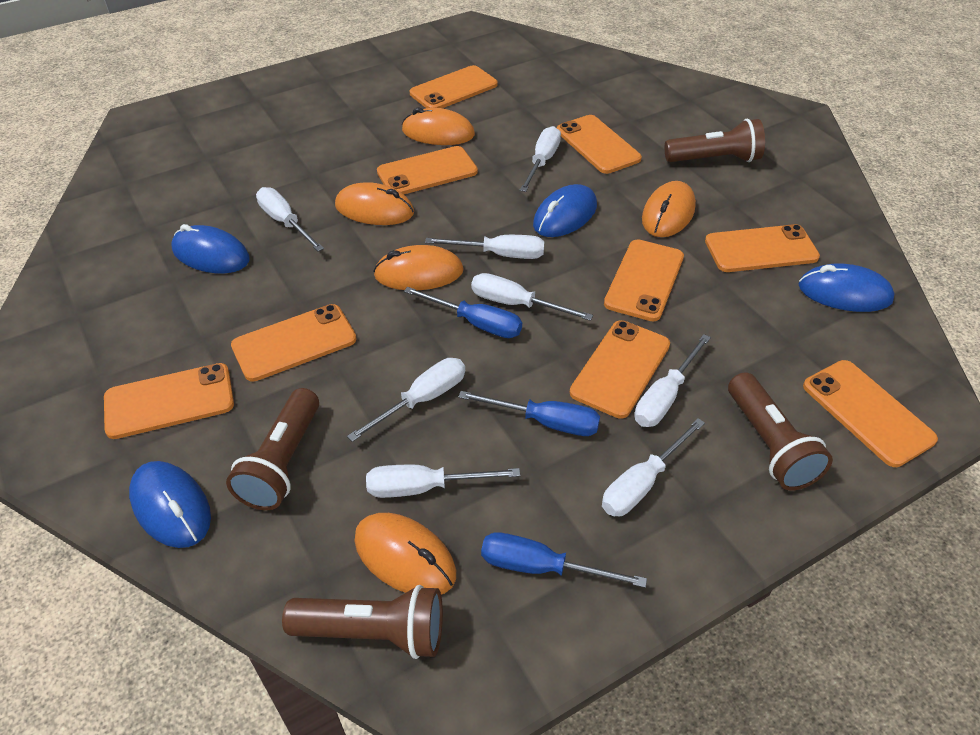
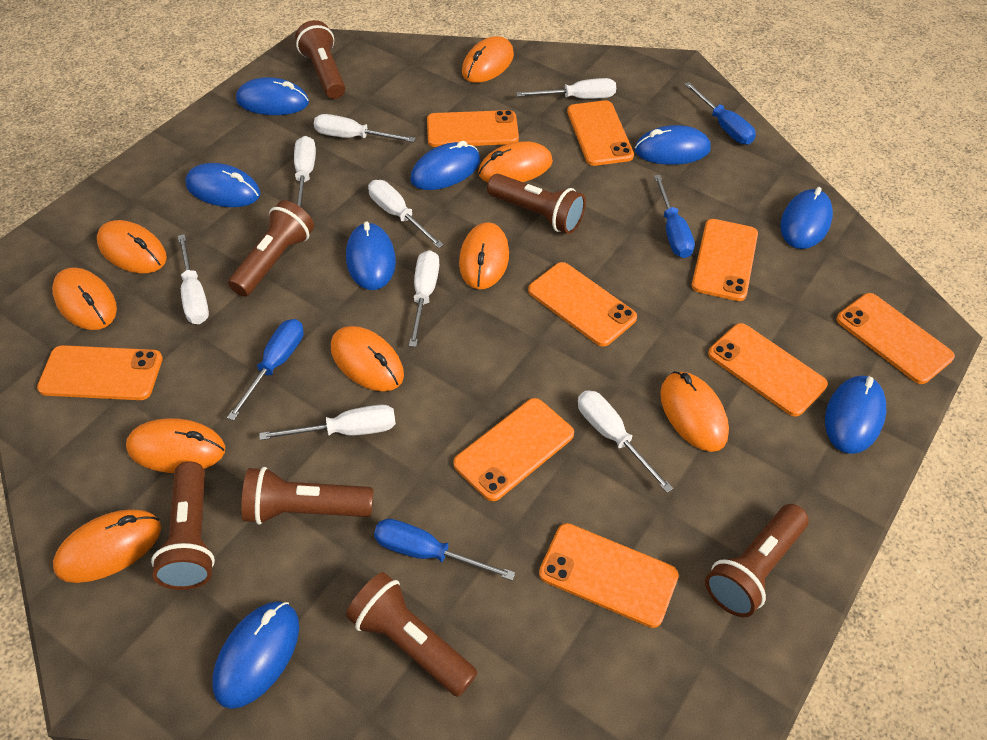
blue mouse: [129,461,211,548] [171,224,250,273] [533,184,597,237] [798,263,895,312] = 4 -> [185,163,261,207] [212,601,299,709] [236,77,309,115] [346,221,396,290] [410,141,480,190] [635,125,711,165] [780,187,833,249] [825,375,886,454] = 8
blue screwdriver: [404,287,522,338] [458,391,600,436] [481,532,647,588] = 3 -> [227,319,304,421] [374,519,515,581] [654,175,695,258] [684,82,756,145] = 4
brown flashlight: [226,388,319,510] [282,585,443,659] [665,119,765,162] [728,372,833,491] = 4 -> [151,461,215,590] [228,200,314,297] [241,467,373,525] [295,20,345,99] [346,572,477,697] [487,174,586,234] [705,504,809,617] = 7
orange mouse: [335,182,414,225] [355,513,456,594] [373,245,464,290] [402,107,475,145] [642,181,696,237] = 5 -> [52,267,117,330] [53,509,161,583] [97,220,167,273] [126,418,225,473] [331,326,404,391] [459,222,509,289] [462,36,514,83] [478,141,553,182] [660,371,729,452] = 9

